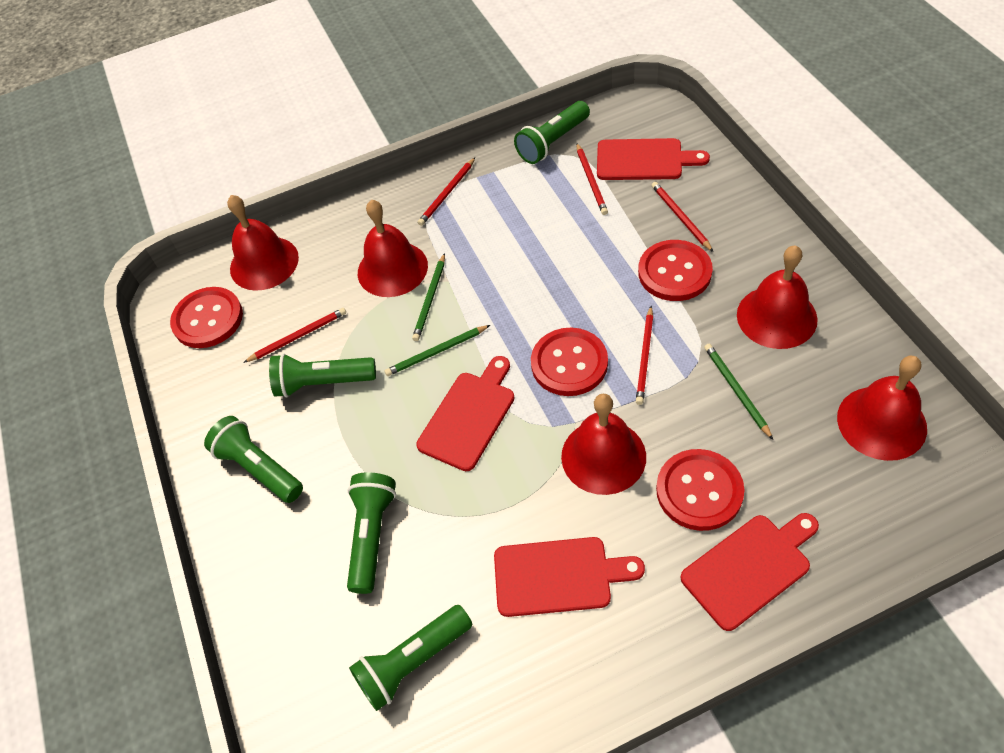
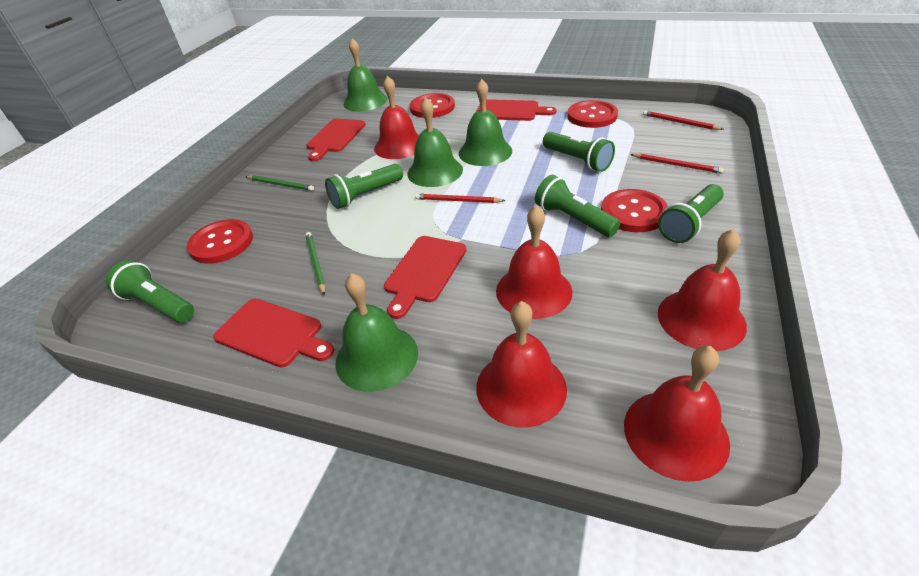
green bell: none = 0 -> [335,273,418,392] [344,38,387,111] [407,97,463,187] [459,79,512,166] = 4
green pencil: [384,325,490,376] [412,253,445,341] [704,344,773,440] = 3 -> [245,175,314,191] [305,232,325,295] = 2
red pencil: [243,308,346,363] [418,158,475,226] [577,143,608,215] [636,306,653,405] [652,182,713,252] = 5 -> [415,194,506,203] [630,154,724,174] [643,110,723,130] = 3

